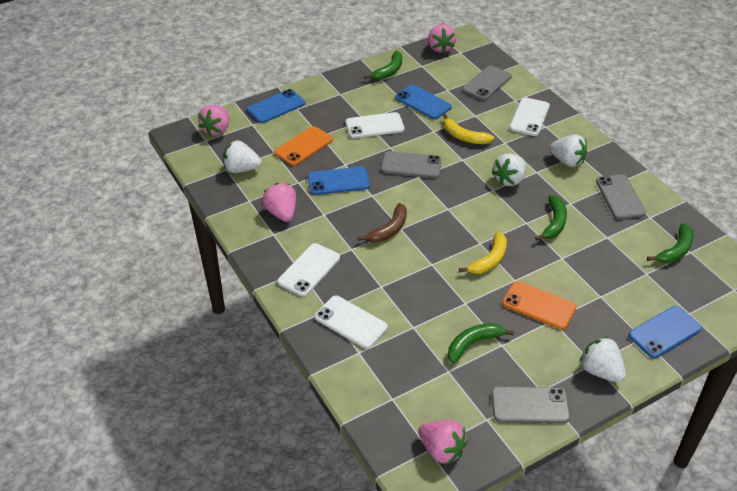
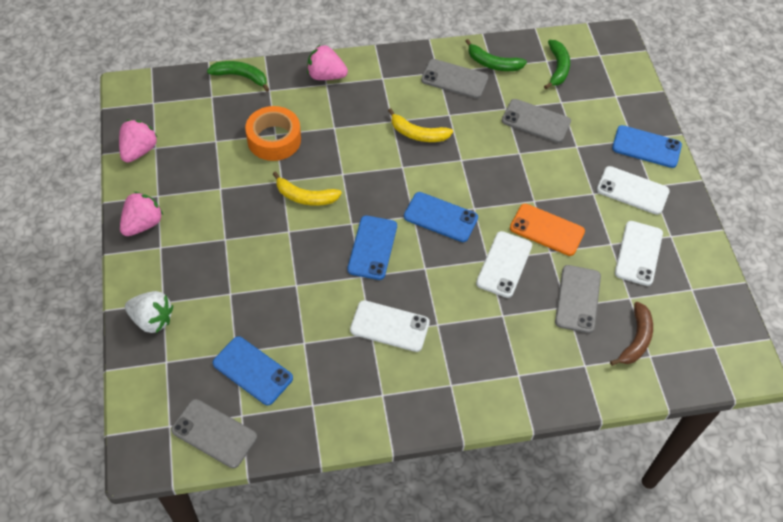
green banana: [364,51,402,80] [448,323,514,363] [535,195,567,241] [647,223,693,263] = 4 -> [207,61,269,92] [466,39,527,71] [544,40,570,89] = 3
orange phone: [274,126,333,166] [502,281,577,330] = 2 -> [510,204,585,256] = 1
orange tape: none = 0 -> [245,106,301,161] = 1
pink strawberry: [198,105,229,136] [262,183,296,222] [418,420,468,464] [428,24,456,53] = 4 -> [119,120,158,163] [120,192,163,236] [307,45,348,80] = 3
white strawberry: [223,140,262,173] [492,153,526,186] [549,134,587,167] [580,337,626,383] = 4 -> [125,291,173,333] = 1

